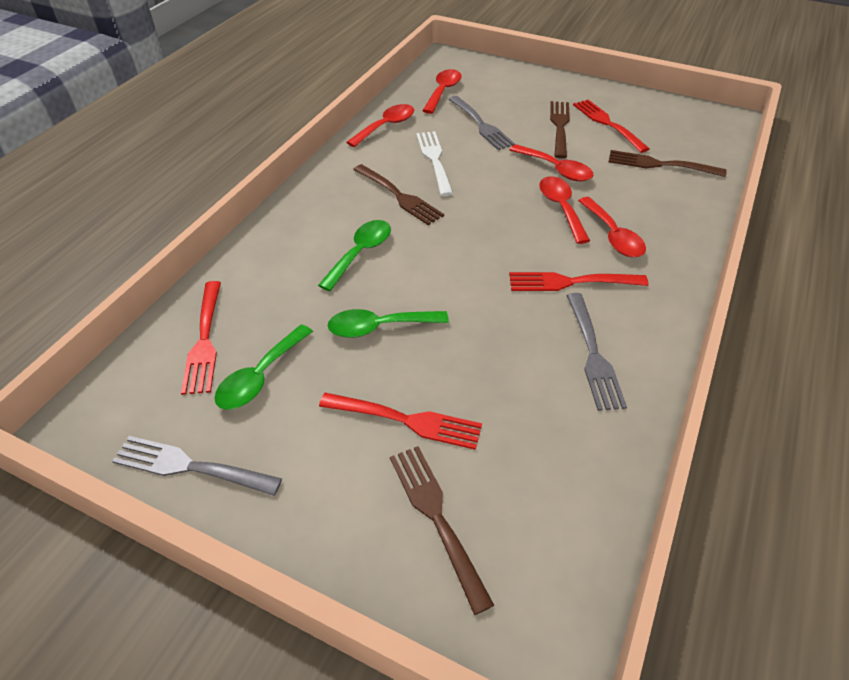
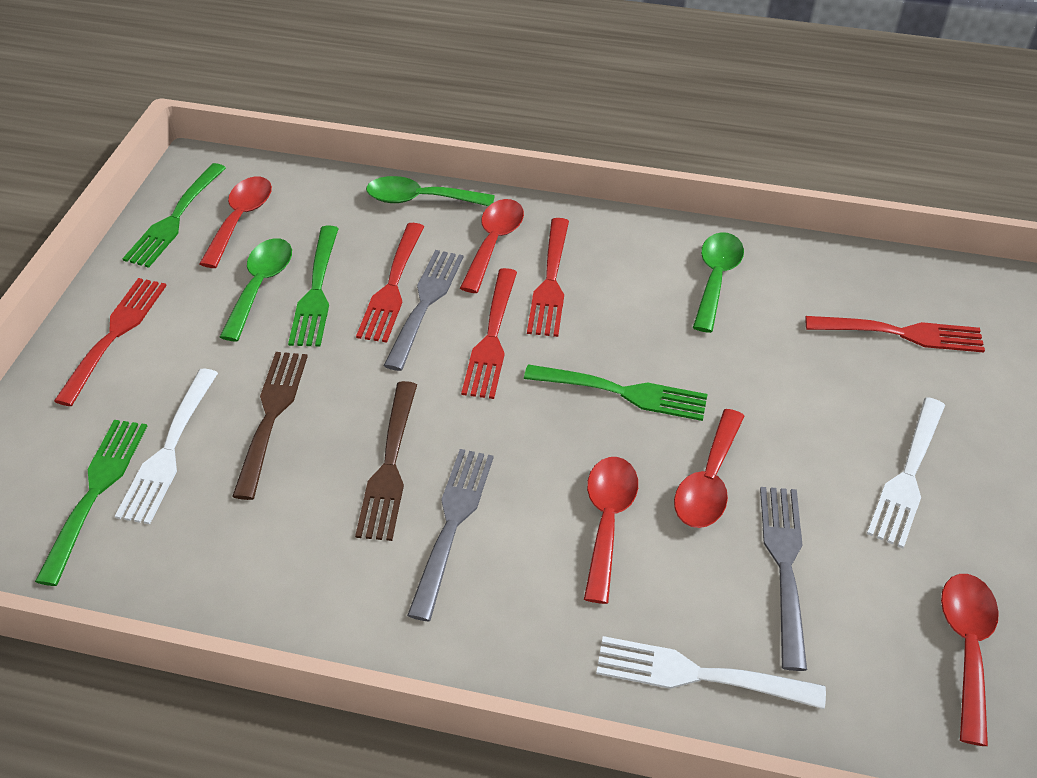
brown fork: [353,164,444,225] [390,446,494,615] [550,101,570,159] [609,150,727,177] = 4 -> [232,352,308,500] [355,381,417,541] = 2
green fork: none = 0 -> [35,420,147,586] [122,163,226,268] [288,226,339,347] [524,364,708,421] = 4
red fork: [181,281,221,395] [319,393,482,450] [509,272,649,291] [573,100,650,153] = 4 -> [54,278,167,406] [356,223,424,343] [461,268,517,399] [527,218,569,337] [805,316,985,353] = 5
white fork: [416,131,453,196] = 1 -> [115,369,218,524] [596,636,826,709] [867,397,945,548] = 3

